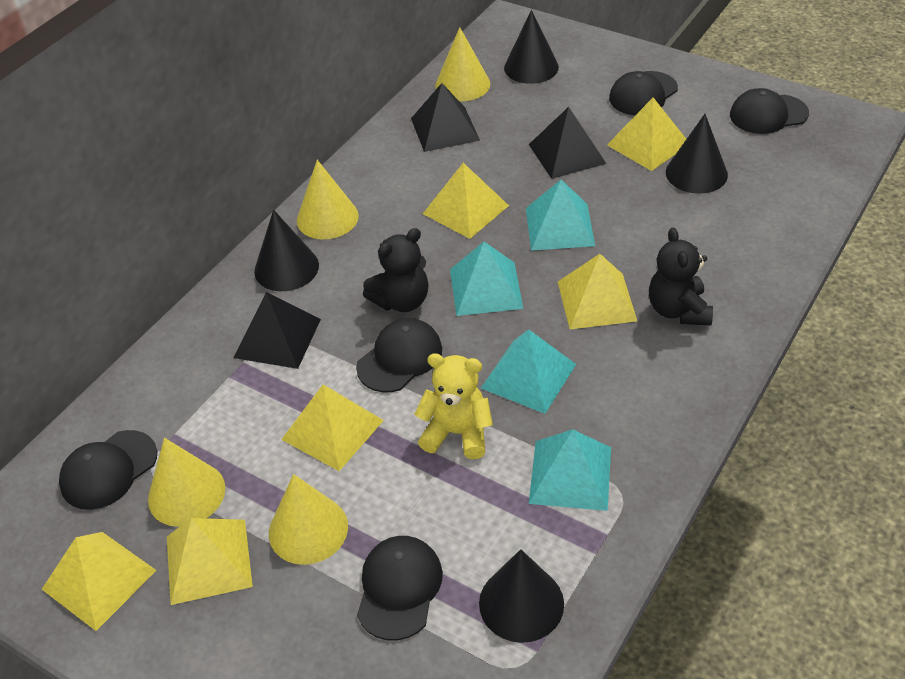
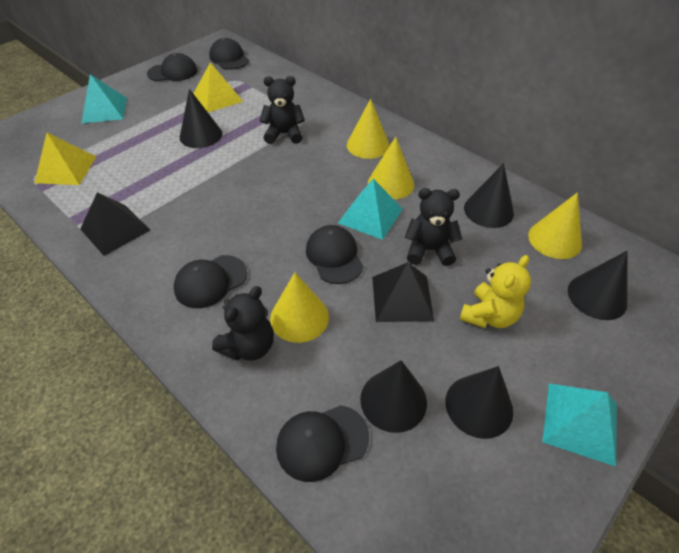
black cone: [254,210,319,291] [479,549,564,643] [504,10,559,84] [666,114,728,194] = 4 -> [180,89,222,148] [360,360,427,433] [445,366,513,439] [464,163,514,228] [568,251,628,320] = 5
black pyramid: [234,292,321,369] [411,83,480,152] [529,107,606,179] = 3 -> [80,192,150,256] [372,262,434,322] = 2
black teddy bear: [363,228,428,312] [649,227,713,325] = 2 -> [212,286,274,361] [259,76,305,144] [405,188,462,266] = 3
turquoise pyramid: [450,242,523,316] [481,329,576,414] [526,180,595,250] [529,429,611,511] = 4 -> [81,74,127,123] [338,179,403,240] [542,383,617,466] = 3
yellow pyramid: [42,532,157,631] [167,518,253,605] [281,384,384,471] [423,163,509,239] [558,254,637,329] [607,98,686,171] = 6 -> [35,133,96,185] [193,62,243,112] = 2

